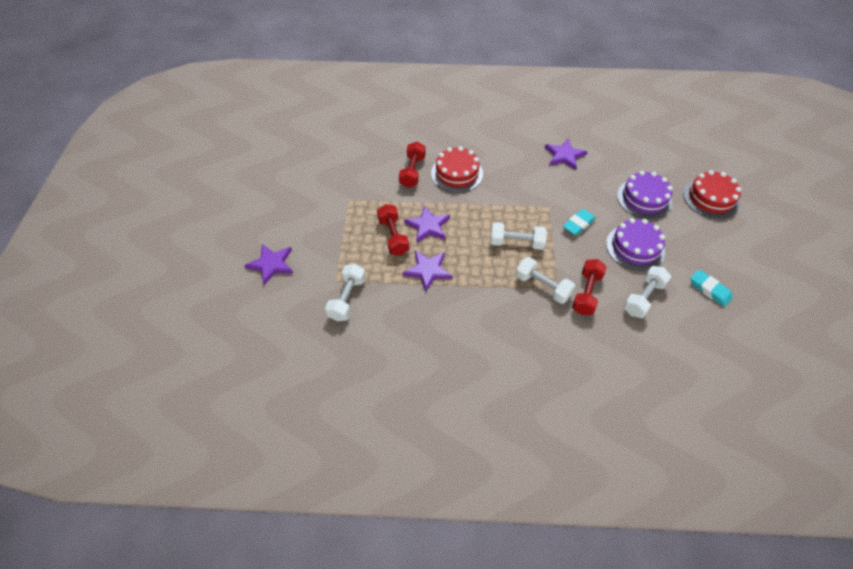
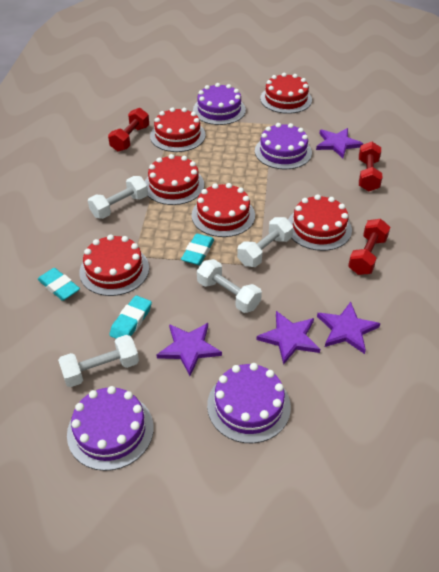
purple cake: [606,218,665,271] [617,171,673,219] = 2 -> [67,386,154,471] [193,83,246,125] [207,363,291,443] [255,123,312,170] = 4
red cake: [431,146,483,193] [683,170,742,219] = 2 -> [79,234,149,296] [145,154,204,205] [150,107,206,152] [192,183,255,237] [260,73,312,114] [288,194,352,251] = 6
turquoise eraser: [563,209,596,235] [690,270,733,307] = 2 -> [38,268,80,301] [109,295,152,339] [181,234,214,265] = 3

